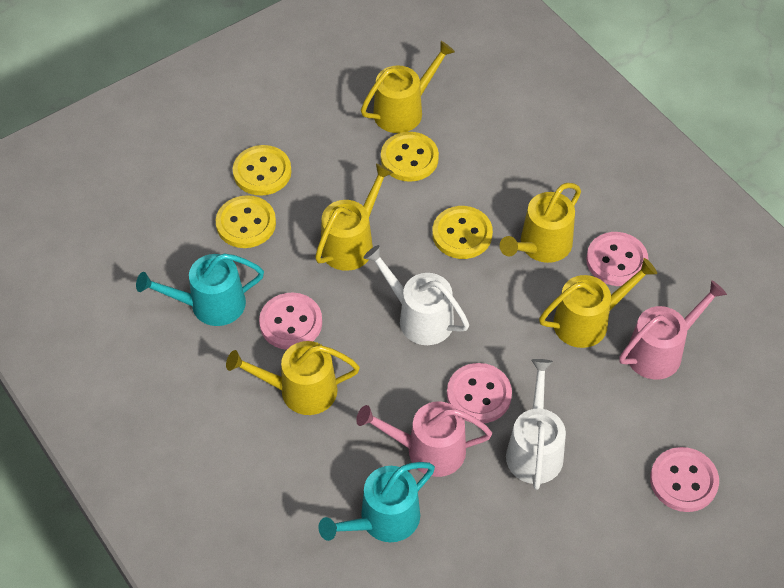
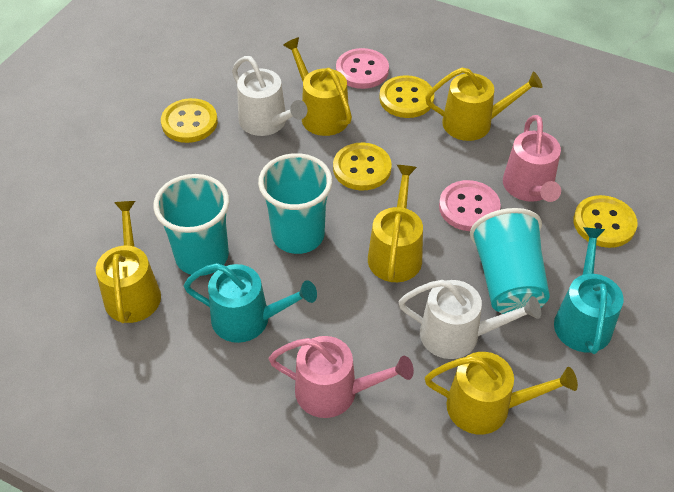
pink button: [259,293,322,350] [447,363,512,423] [586,232,648,286] [650,447,719,512] = 4 -> [336,48,389,89] [439,180,501,231] = 2
turquoise cup: none = 0 -> [153,174,229,276] [258,153,332,254] [470,208,550,314] = 3

